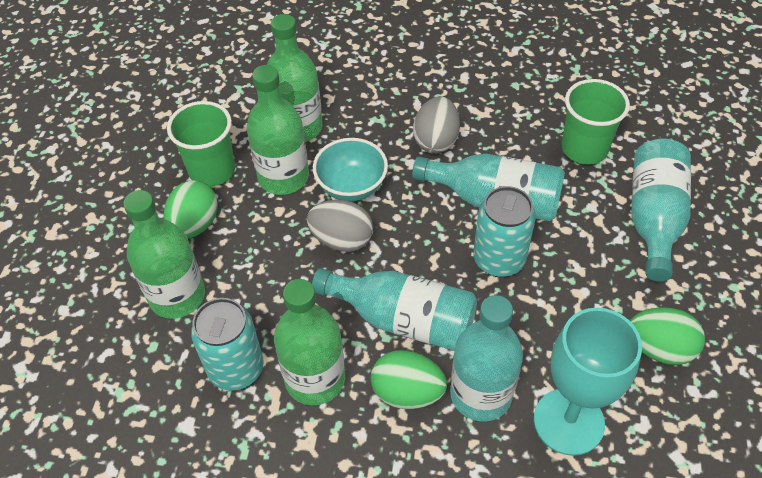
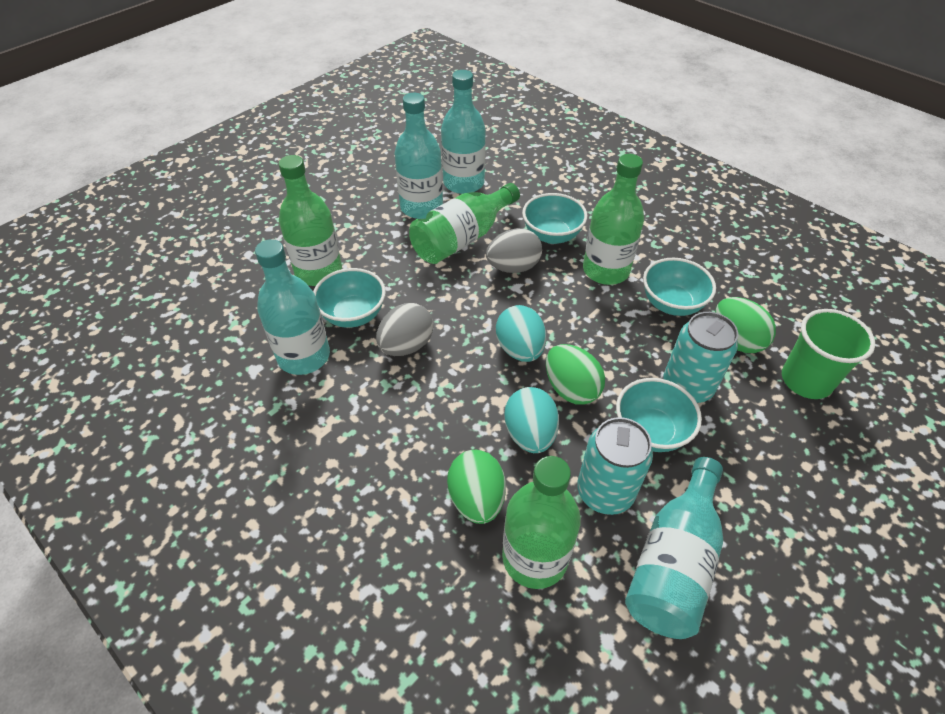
green cup: [167,101,235,187] [562,79,630,165] = 2 -> [782,309,875,399] = 1
turquoise bowl: [313,138,388,202] = 1 -> [313,268,386,328] [522,193,587,244] [616,378,702,452] [643,258,716,316] = 4
turquoise egg: none = 0 -> [496,305,546,362] [504,387,559,453] = 2
turquoise goblet: [534,308,642,456] = 1 -> none = 0

